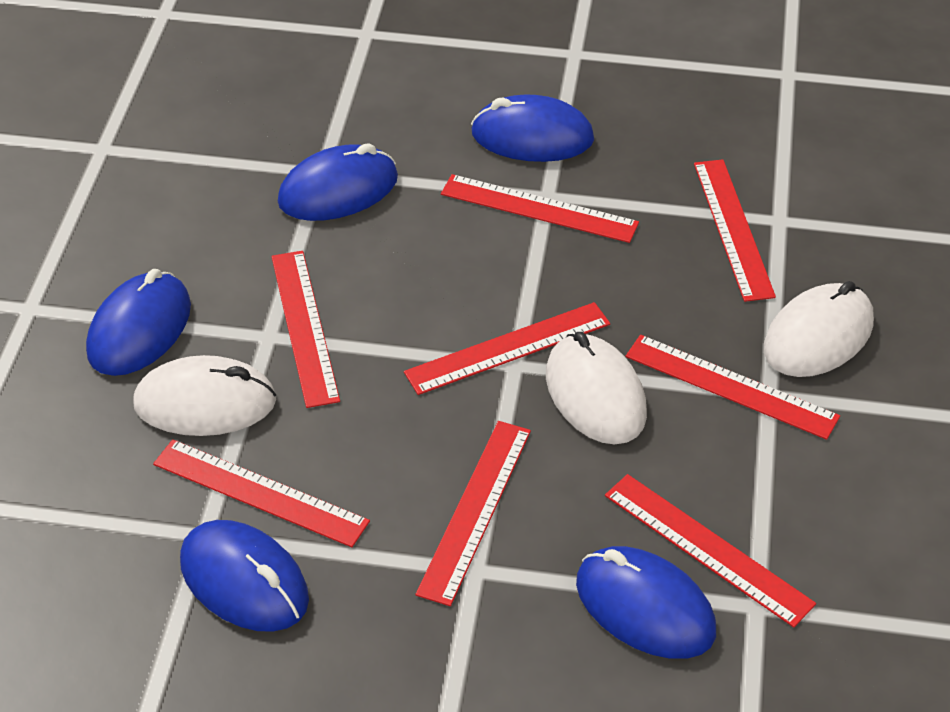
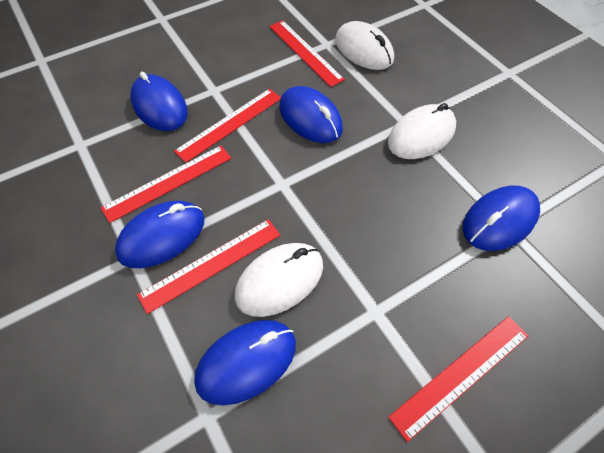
red ruler: [153,439,370,547] [271,251,340,408] [404,302,610,395] [415,421,531,606] [441,174,639,243] [605,474,816,628] [625,335,840,440] [694,159,776,302] = 8 -> [101,146,231,223] [137,219,280,314] [174,89,281,163] [269,20,345,87] [388,316,529,442] = 5

